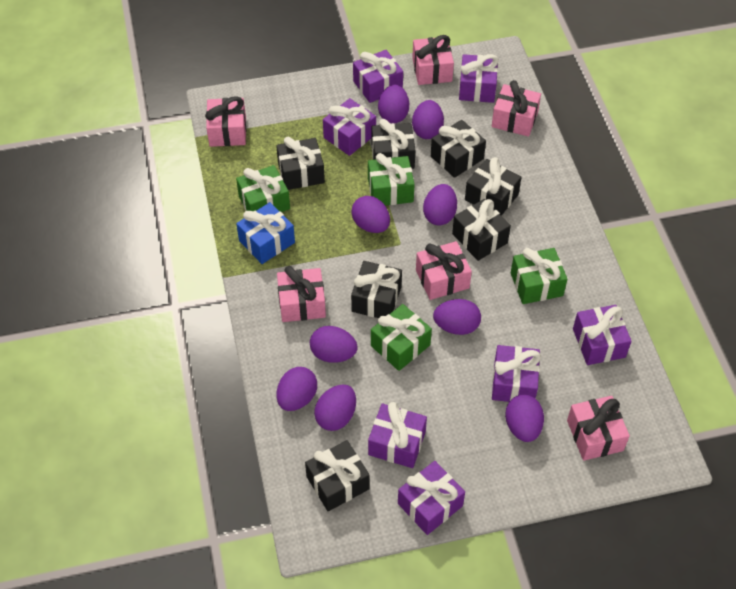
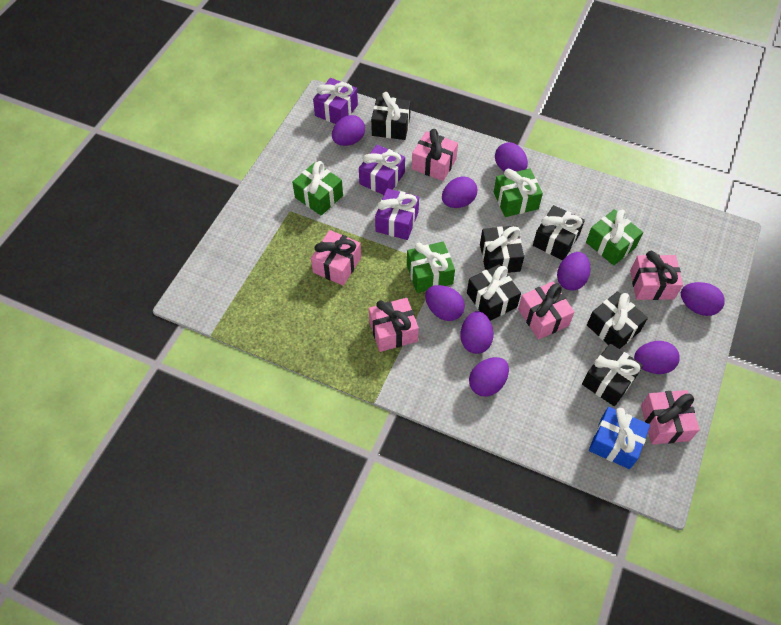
black gift: [276,137,325,190] [305,440,370,511] [351,261,402,318] [371,119,415,169] [431,120,486,178] [452,199,511,261] [465,157,522,216] = 7 -> [371,92,411,140] [467,264,521,321] [480,226,524,273] [533,205,585,260] [582,344,643,406] [587,291,648,349] = 6
purple gift: [323,98,376,156] [353,50,403,103] [368,402,427,468] [398,461,465,535] [459,54,499,103] [492,345,541,402] [573,305,632,365] = 7 -> [313,78,358,124] [359,145,405,195] [375,188,419,240] = 3

